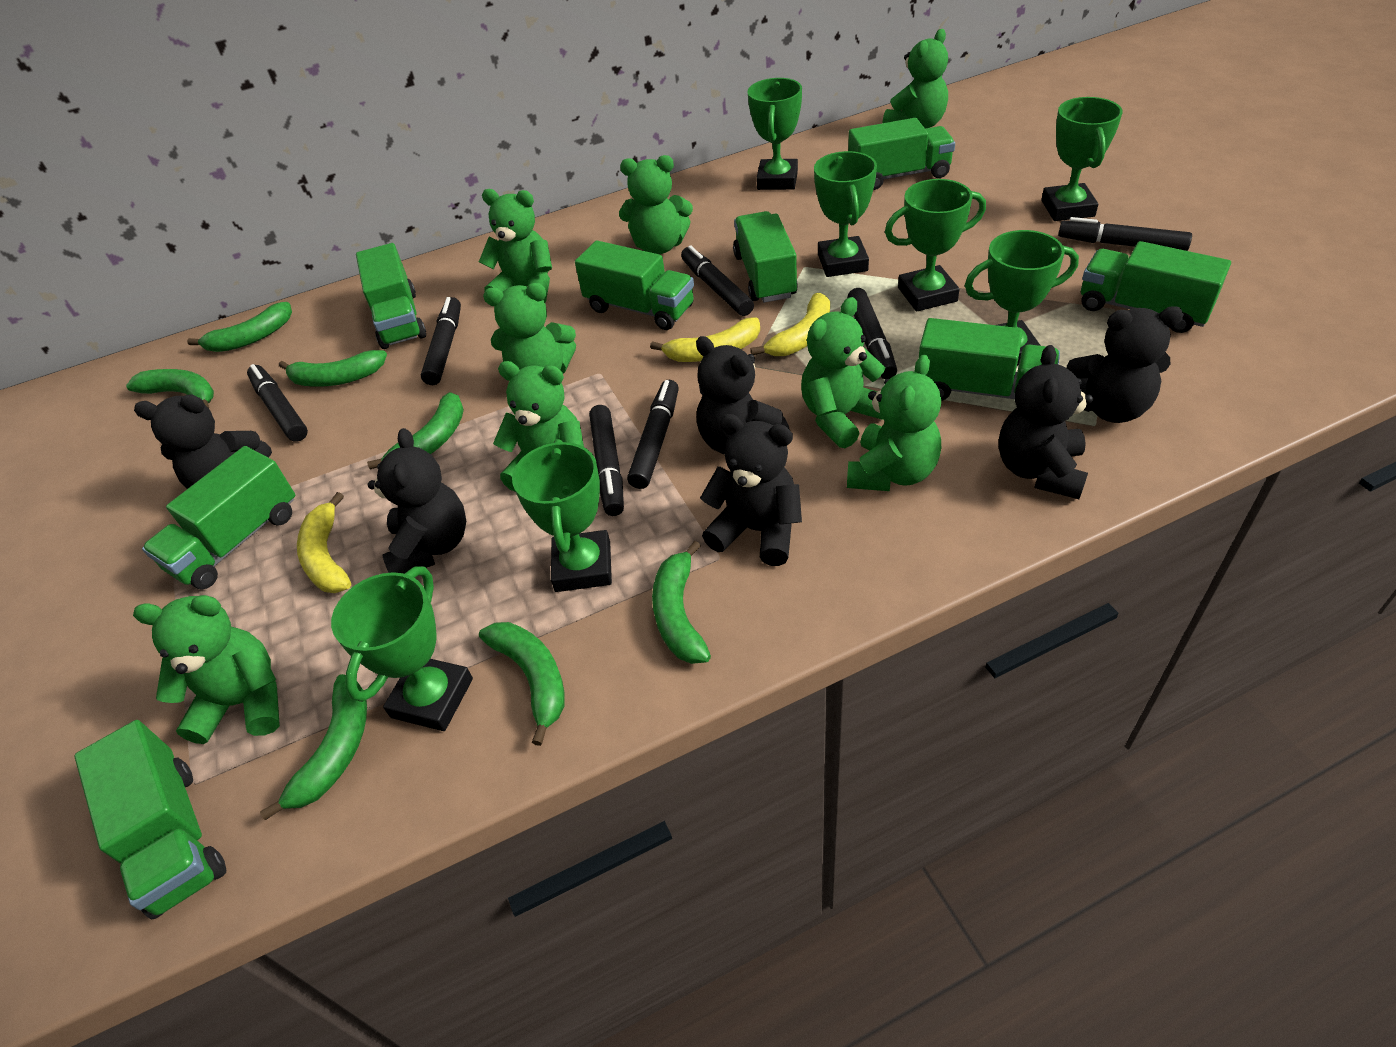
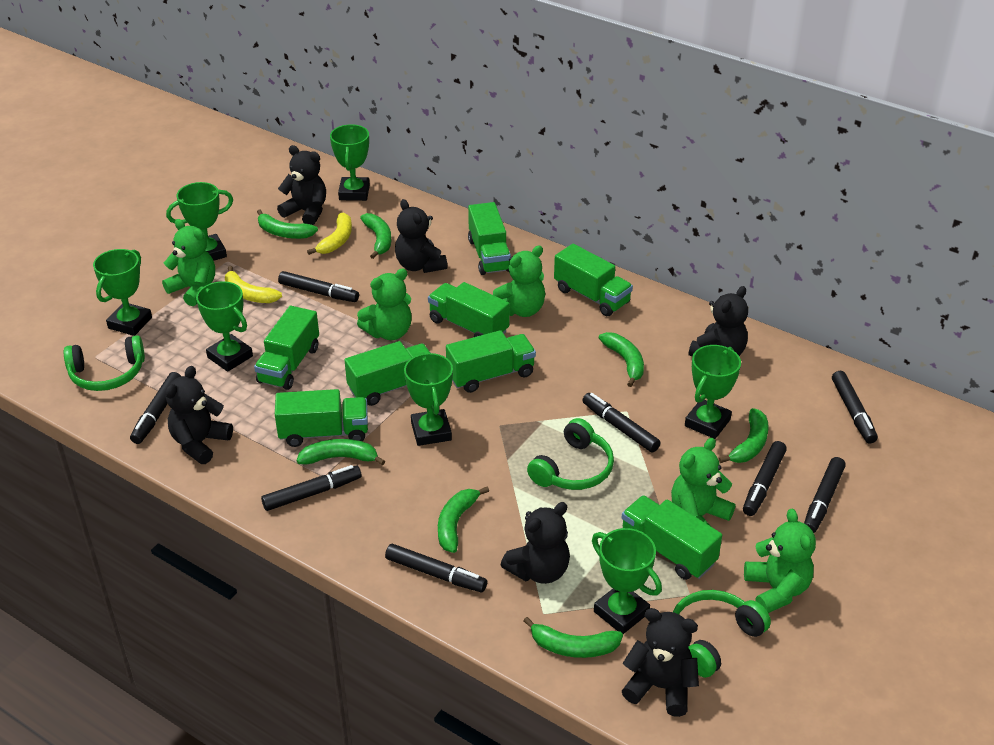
black marker: [247,364,308,442] [421,297,461,385] [589,405,624,516] [627,380,679,489] [681,245,754,316] [847,288,897,379] [1058,217,1192,251] = 7 -> [130,372,181,444] [261,465,361,511] [278,271,359,302] [385,544,487,593] [582,393,660,452] [743,441,787,516] [804,457,846,533] [832,371,878,443] = 8
green headphones: none = 0 -> [64,335,145,391] [527,418,614,490] [673,590,771,678] = 3
green teddy bear: [133,595,280,744] [479,189,552,303] [483,283,576,374] [493,361,584,492] [619,155,693,254] [801,297,886,448] [847,355,941,491] [882,29,948,129] = 8 -> [162,219,215,306] [357,269,412,340] [493,245,545,317] [671,438,736,526] [744,509,816,613] = 5
yellow banana: [297,492,351,593] [650,317,760,362] [751,293,830,356] = 3 -> [225,266,282,303] [307,213,352,255] = 2

